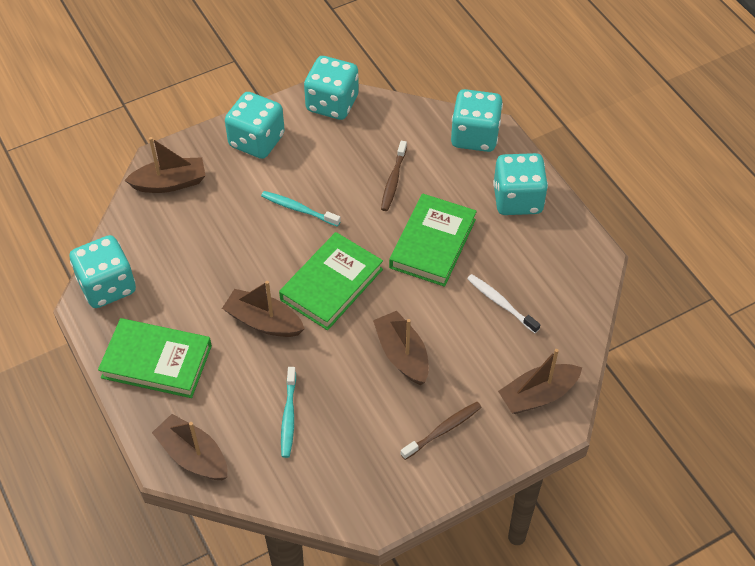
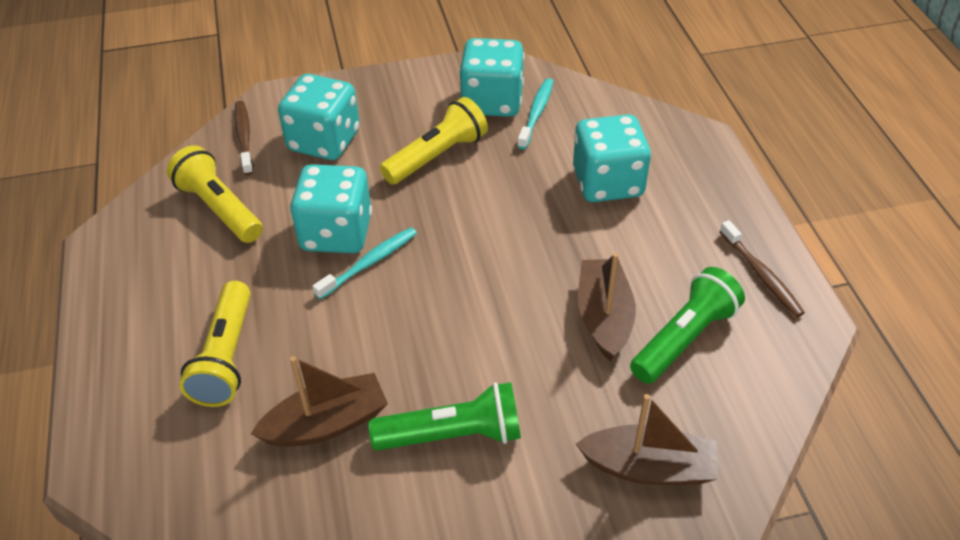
brown boat: [125,137,206,193] [152,414,227,480] [222,281,305,337] [373,311,429,385] [498,349,582,414] = 5 -> [251,356,388,447] [576,394,718,485] [578,253,636,361] = 3
green book: [98,318,212,398] [279,232,383,330] [389,194,477,287] = 3 -> none = 0
green flashlight: none = 0 -> [369,382,521,450] [630,267,745,384] = 2
turquoise dice: [70,235,136,308] [225,92,285,159] [304,56,359,120] [451,89,503,152] [493,153,548,215] = 5 -> [278,74,360,160] [290,164,372,253] [459,38,524,117] [573,114,651,202] = 4
white toothbrush: [467,274,540,333] = 1 -> none = 0
yellow flashlight: none = 0 -> [167,145,263,243] [179,281,251,407] [380,97,488,184] = 3

